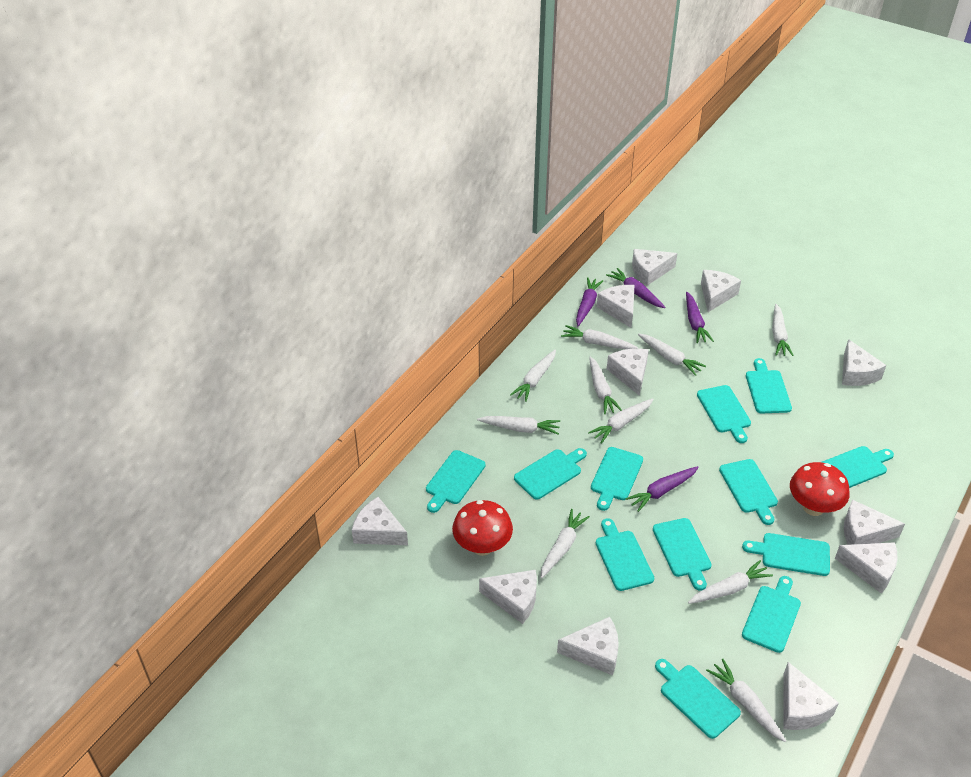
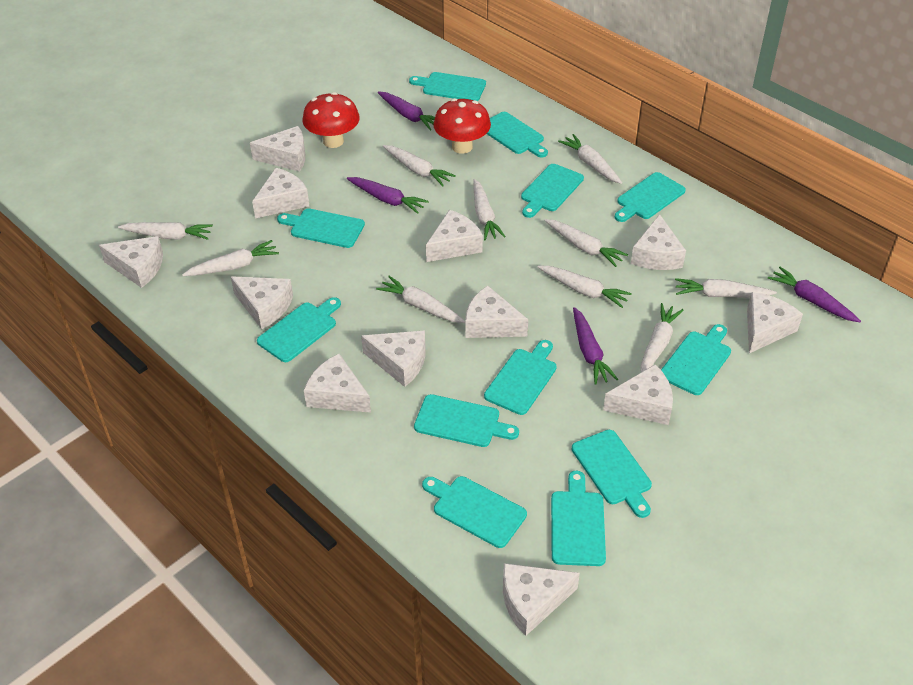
white cheese: [352,497,408,545] [479,570,537,624] [557,617,619,676] [597,285,635,328] [607,348,649,396] [632,249,677,286] [701,270,741,312] [783,662,839,730] [835,542,897,593] [842,339,886,386] [844,500,905,545] = 11 -> [99,236,163,288] [231,276,293,330] [250,126,305,172] [252,168,309,219] [304,354,371,413] [361,330,425,387] [426,210,483,262] [465,286,528,338] [503,563,580,636] [603,364,673,425] [631,214,686,270] [747,292,803,353] = 12

